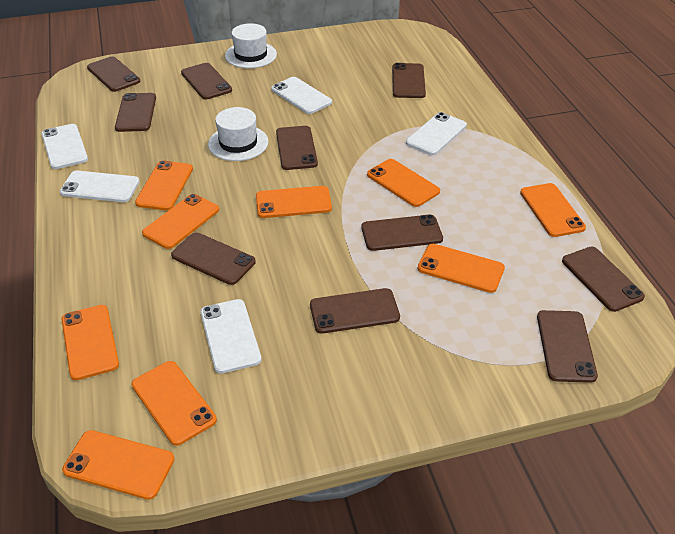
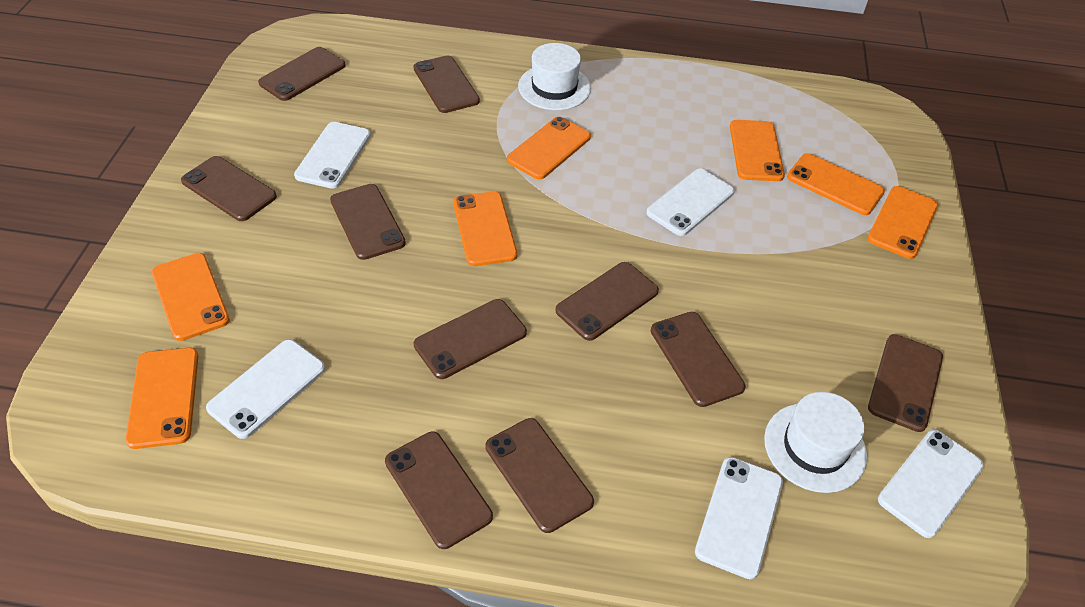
orange phone: [61,305,119,380] [62,430,174,500] [132,361,217,446] [135,160,193,211] [142,194,219,249] [256,186,332,218] [367,159,440,207] [418,244,505,293] [520,183,586,237] = 9 -> [126,348,199,449] [152,253,230,341] [453,191,517,266] [507,117,591,180] [730,120,785,181] [787,153,885,215] [867,186,938,259] = 7

